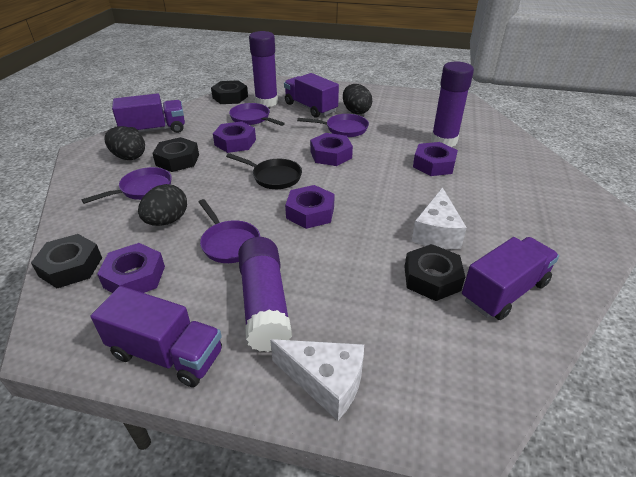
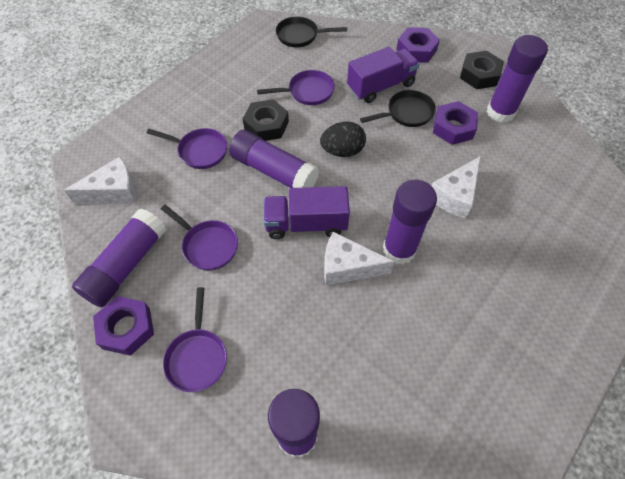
black egg: [105,126,145,160] [138,184,187,226] [343,84,372,114] = 3 -> [320,121,366,157] = 1
black nut: [31,234,102,288] [152,137,199,172] [211,80,248,104] [405,244,465,301] = 4 -> [243,99,289,141] [460,51,504,89] = 2
black pan: [226,153,302,189] = 1 -> [276,17,347,47] [360,90,436,127] = 2
purple glue stick: [238,237,292,352] [249,31,278,107] [431,61,474,147] = 3 -> [72,208,166,307] [229,130,319,188] [268,389,320,458] [383,180,437,265] [487,35,548,123] = 5
purple nut: [97,243,165,293] [213,121,256,153] [285,185,335,229] [310,133,353,166] [413,142,458,176] = 5 -> [93,296,154,356] [396,27,440,63] [433,101,478,145] = 3
purple truck: [91,286,222,387] [112,93,185,133] [284,73,339,118] [462,237,559,320] = 4 -> [264,186,350,239] [347,47,420,103] = 2
white cheese: [270,339,364,421] [412,187,467,249] = 2 -> [64,157,137,204] [324,232,394,285] [432,157,480,219] = 3

